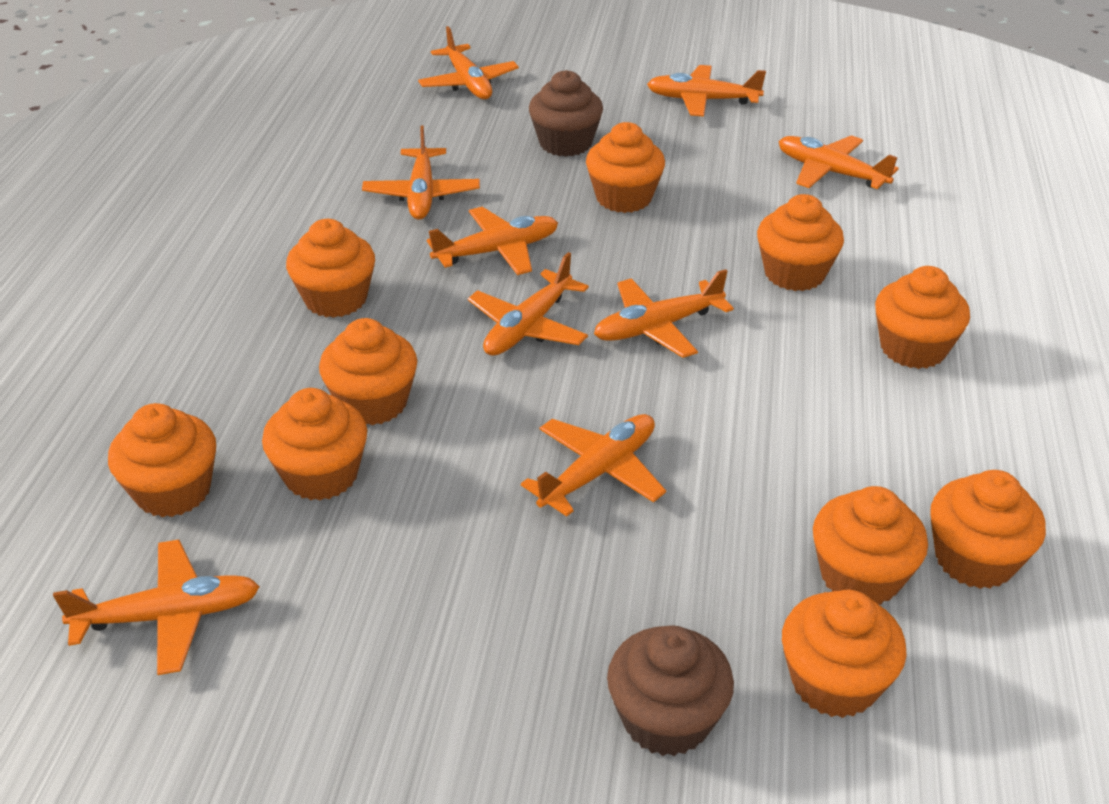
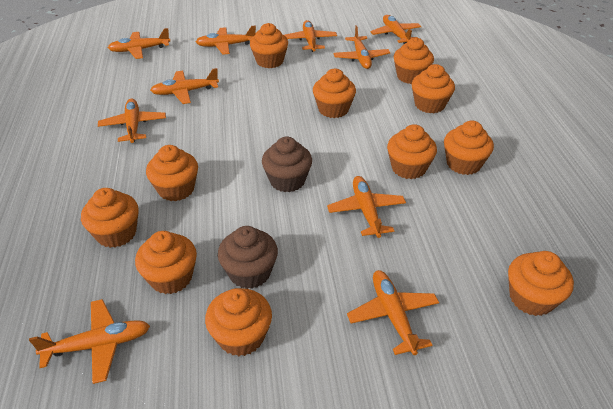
orange cupcake: [108,403,216,517] [262,388,367,501] [286,219,375,318] [319,318,417,425] [586,122,665,213] [757,194,844,291] [782,590,907,718] [813,486,928,605] [875,266,970,369] [930,470,1046,589] = 10 -> [81,188,139,248] [135,231,197,294] [146,145,198,201] [205,288,272,356] [250,23,288,68] [313,69,356,118] [387,124,437,179] [394,37,434,84] [412,64,455,113] [444,120,494,175] [508,251,574,316] = 11
orange plane: [53,540,260,675] [362,126,480,220] [418,26,519,99] [427,207,558,275] [468,252,589,356] [521,414,666,517] [594,269,734,358] [647,65,766,117] [779,135,899,189] = 9 -> [29,299,150,384] [98,98,166,143] [108,28,170,59] [150,68,219,104] [196,26,256,54] [284,20,337,52] [327,176,406,238] [334,25,390,69] [347,270,439,355] [370,15,421,44] = 10

